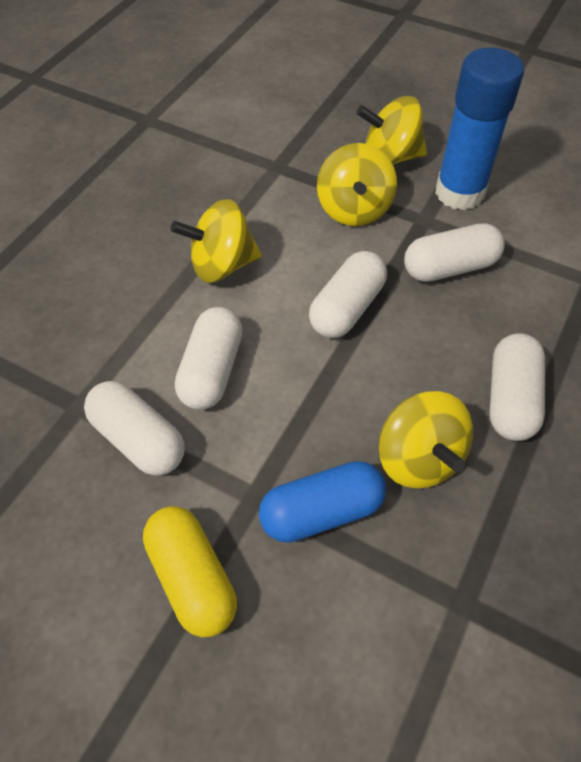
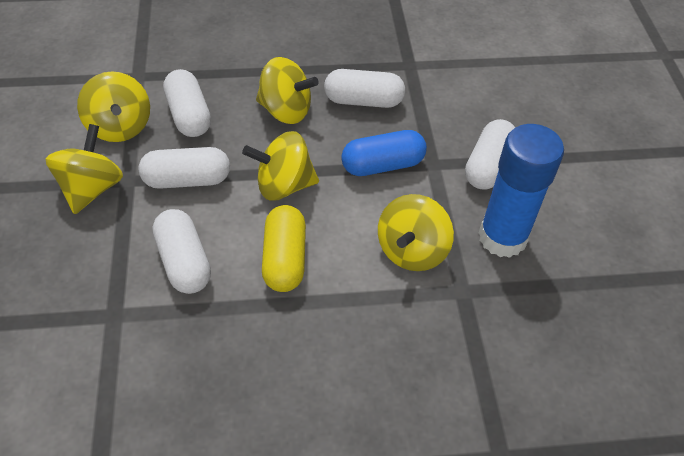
yellow spinning top: [170,199,261,283] [317,143,397,226] [356,96,427,165] [378,391,473,488] = 4 -> [45,124,123,214] [77,71,150,142] [242,131,319,201] [256,57,319,124] [378,194,454,271] = 5

